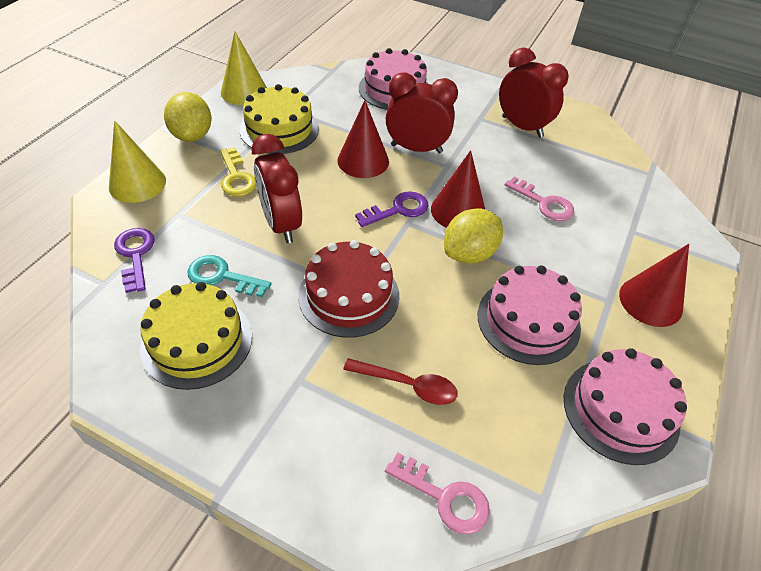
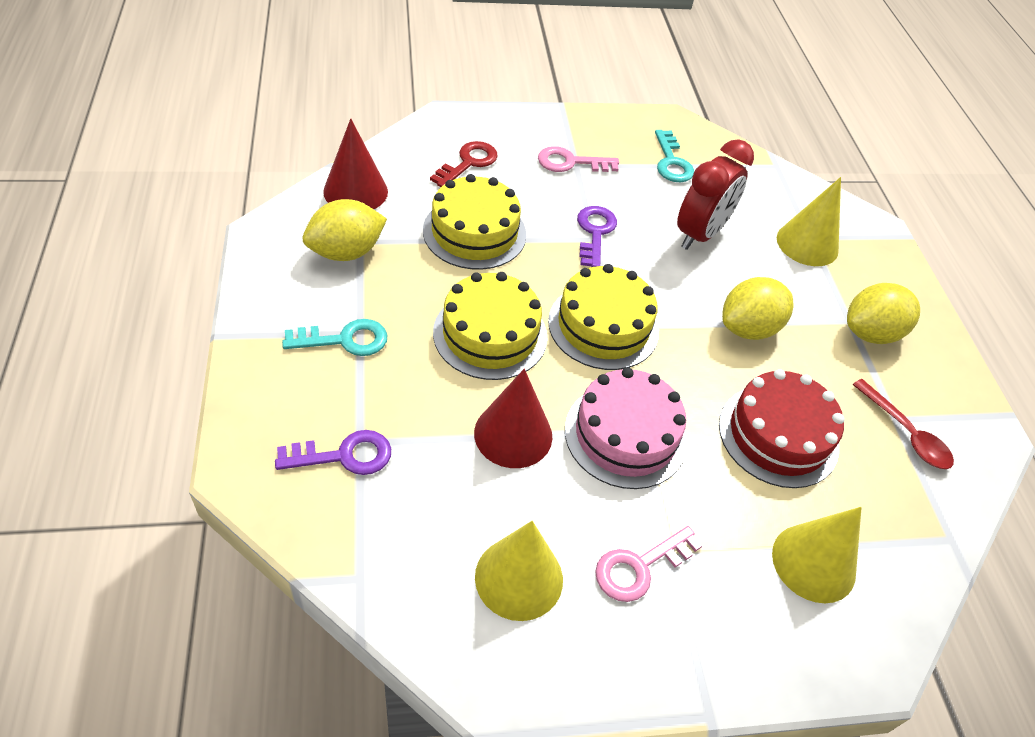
pink cake: [359,48,428,110] [478,265,582,365] [564,348,687,465] = 3 -> [565,367,687,489] = 1
red clock: [251,134,302,243] [386,73,458,153] [499,48,569,138] = 3 -> [677,139,754,250] = 1
red cone: [337,100,389,178] [431,150,485,228] [619,244,689,327] = 3 -> [323,119,388,209] [474,369,552,468] = 2
red key: none = 0 -> [430,141,498,187] = 1
turquoise key: [188,255,272,297] = 1 -> [282,319,388,356] [655,130,694,182] = 2
yellow cake: [140,282,252,390] [240,84,319,154] = 2 -> [423,174,526,270] [433,272,548,380] [548,264,659,370] = 3
yellow cone: [109,121,166,203] [221,31,267,105] = 2 -> [475,521,563,621] [772,507,862,603] [777,177,841,266] = 3
yellow key: [220,147,256,197] = 1 -> none = 0
yellow lemon: [164,92,212,142] [444,208,503,264] = 2 -> [302,199,387,261] [722,277,793,340] [847,283,920,344] = 3

